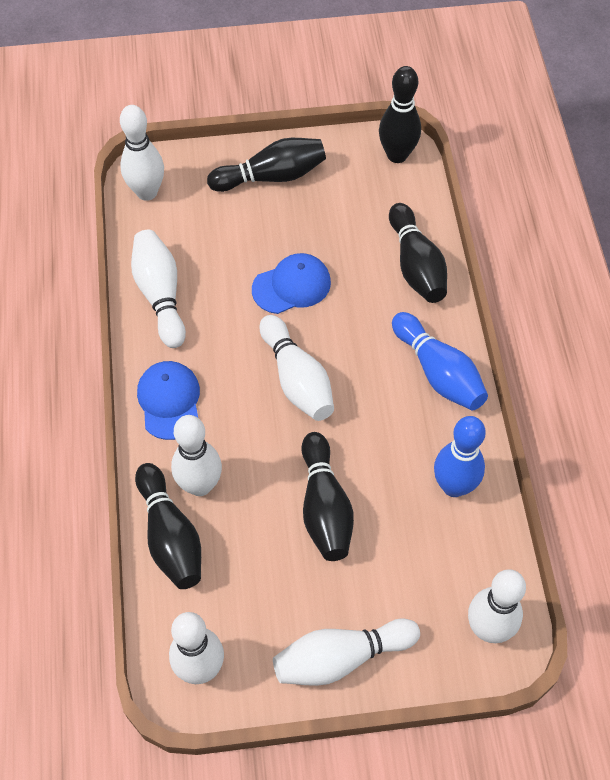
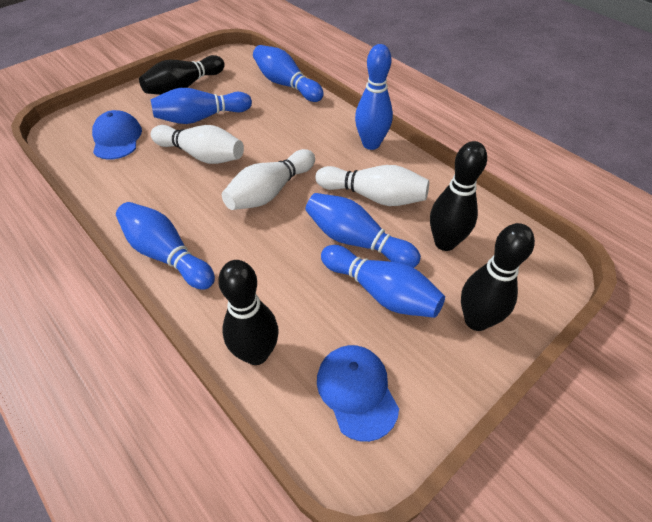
black bowling pin: [135,463,201,589] [207,138,326,192] [301,432,354,561] [379,66,421,163] [389,203,447,303] = 5 -> [139,55,225,95] [218,260,279,365] [430,141,487,251] [461,223,535,331] = 4
blue bowling pin: [392,312,488,410] [434,416,486,497] = 2 -> [116,202,215,290] [151,88,252,124] [253,45,324,102] [305,193,421,268] [321,245,445,318] [355,44,393,150] = 6
white bowling pin: [120,105,164,201] [131,230,186,348] [169,612,224,684] [171,415,222,496] [259,315,334,421] [273,619,420,686] [468,569,526,643] = 7 -> [151,125,244,164] [222,149,315,210] [315,165,429,206] = 3

